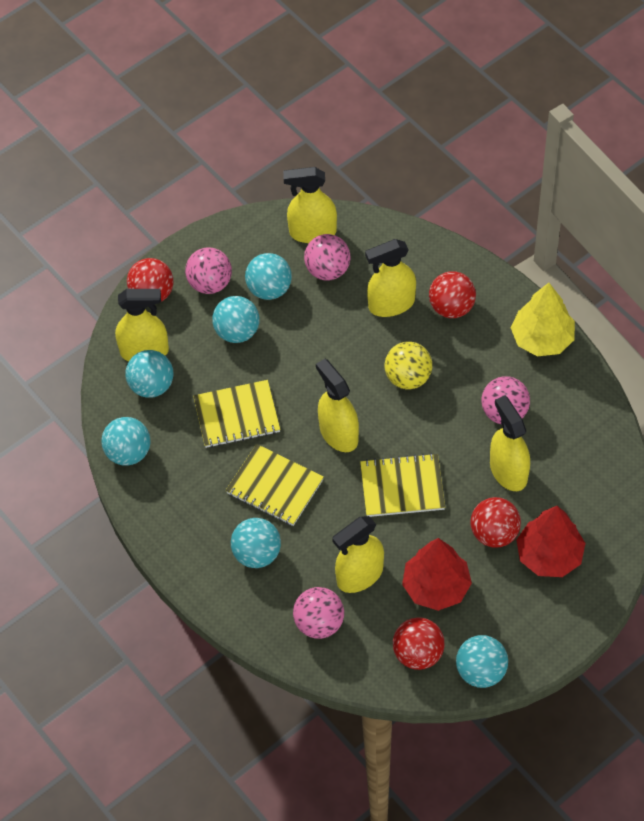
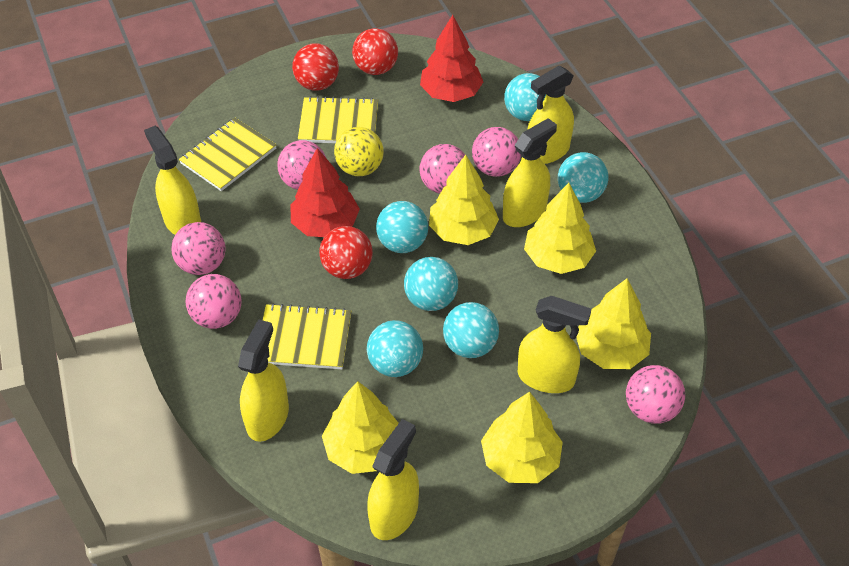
pink ball: [185,247,232,294] [293,587,344,639] [304,234,351,280] [482,376,530,424] = 4 -> [171,222,225,275] [186,274,242,329] [277,140,326,190] [420,144,465,194] [472,127,521,177] [626,365,685,424] = 6
red ball: [127,258,174,302] [393,618,445,670] [429,271,476,318] [470,497,521,548] = 4 -> [292,43,339,91] [319,226,373,279] [352,28,398,75] = 3
yellow tree: [511,283,575,356] = 1 -> [322,381,399,474] [429,155,499,245] [481,391,563,483] [524,183,596,274] [576,278,651,369] = 5

